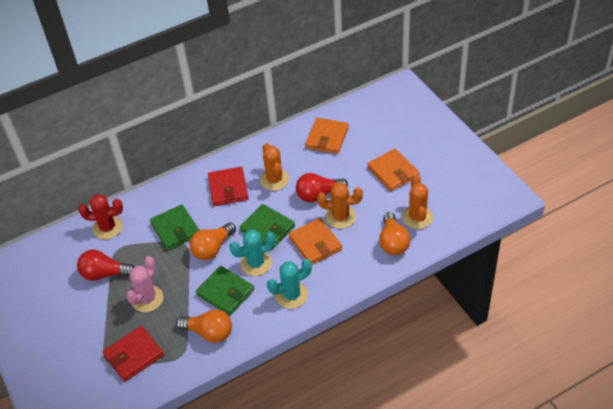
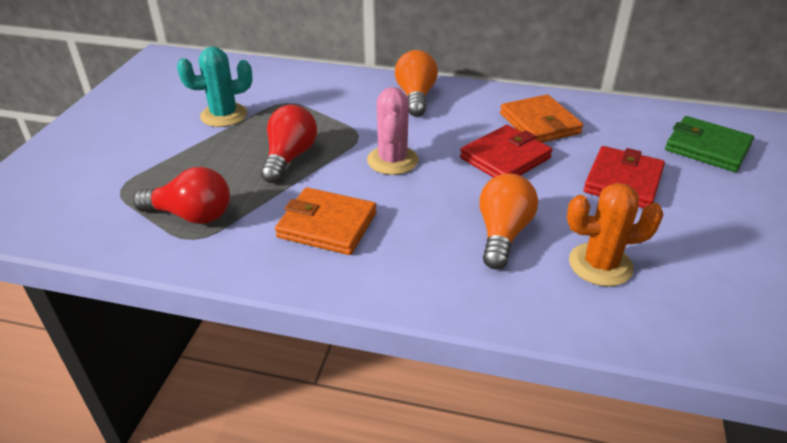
green wallet: [150,204,199,250] [196,266,254,316] [240,204,295,249] = 3 -> [665,116,754,172] = 1
orange cactus: [260,143,289,191] [317,182,363,229] [402,174,433,229] = 3 -> [567,183,664,286] = 1
orange light bulb: [176,309,232,343] [189,222,236,260] [379,212,411,255] = 3 -> [395,50,438,117] [479,173,538,269] = 2
orange wallet: [289,218,342,265] [305,118,349,154] [367,149,419,191] = 3 -> [275,187,377,255] [500,94,583,142] = 2
red cactus: [78,194,123,239] = 1 -> none = 0
turquoise cactus: [229,230,275,276] [267,259,312,309] = 2 -> [177,47,253,127] = 1

